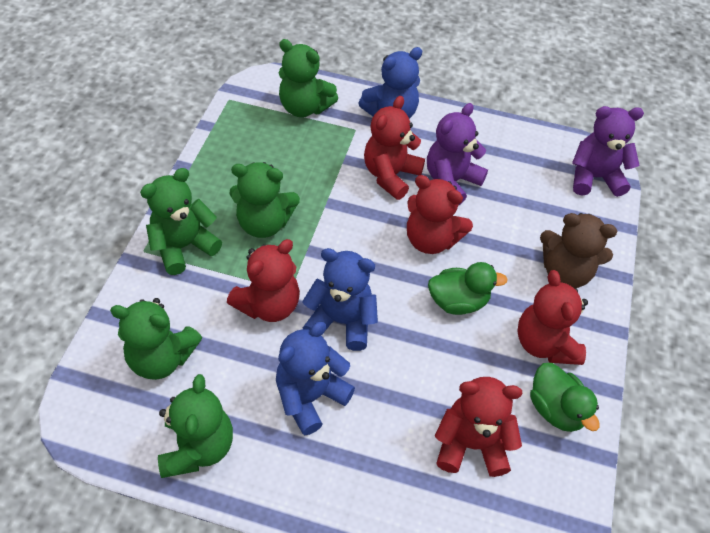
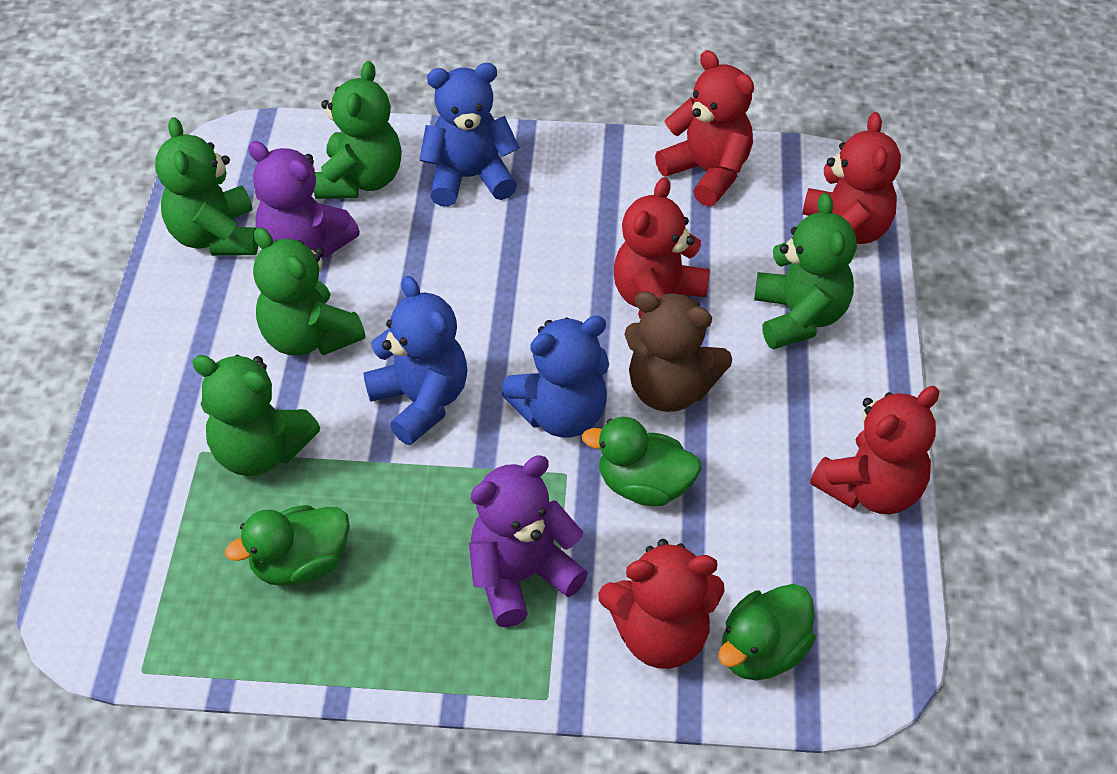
green duck: [428,262,508,315] [530,363,600,432] = 2 -> [225,505,350,586] [582,417,701,506] [718,584,816,680] = 3

